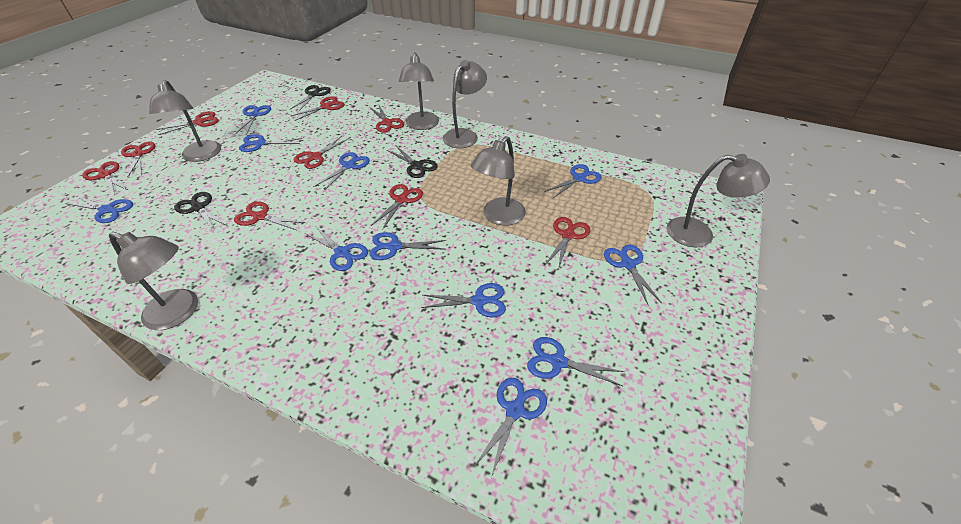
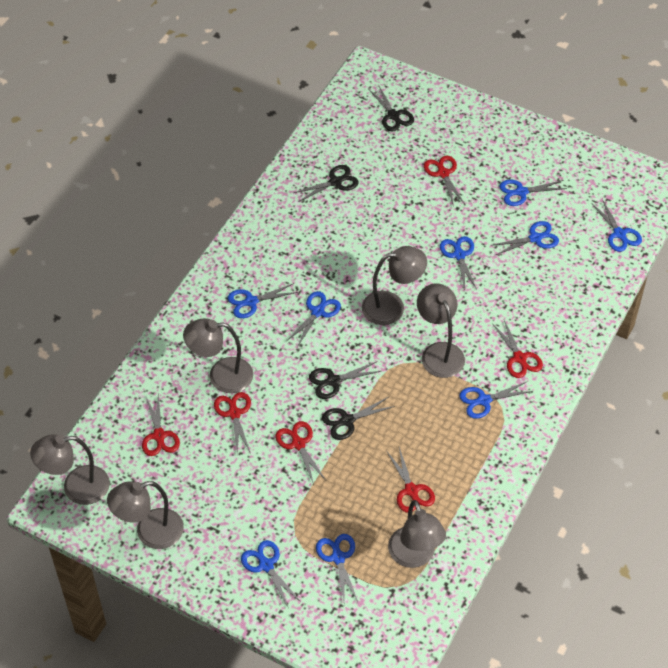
black scissors: [174,192,227,231] [290,85,331,111] [387,146,438,178] = 3 -> [293,165,359,202] [309,362,381,399] [322,397,395,440] [369,84,414,131] = 4
blue scissors: [65,196,133,223] [236,105,271,134] [239,134,302,152] [305,226,368,271] [315,152,370,190] [369,232,446,260] [421,283,506,318] [473,378,547,478] [527,337,625,386] [544,164,602,198] [604,245,662,305] = 11 -> [228,283,298,318] [241,540,301,607] [287,291,341,347] [316,534,358,606] [440,236,477,290] [459,381,533,419] [491,221,559,255] [499,180,567,206] [591,199,642,252] = 9
red scissors: [82,161,128,195] [121,142,155,177] [156,111,219,135] [234,201,305,230] [291,97,345,121] [293,136,349,169] [370,106,404,132] [371,184,423,230] [545,217,590,270] = 9 -> [142,392,180,456] [214,392,251,455] [275,421,326,485] [387,447,435,513] [424,156,465,206] [492,320,543,378] = 6

